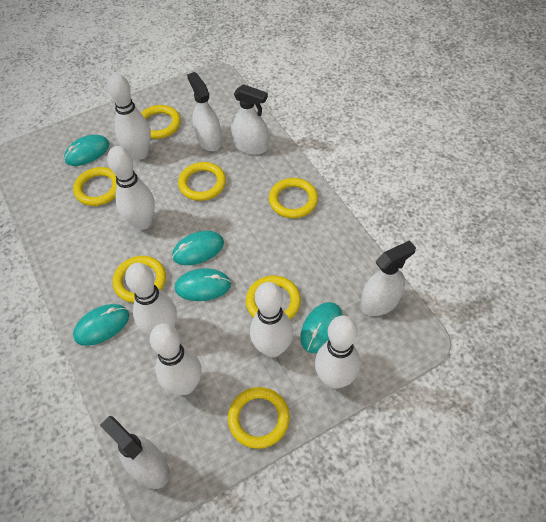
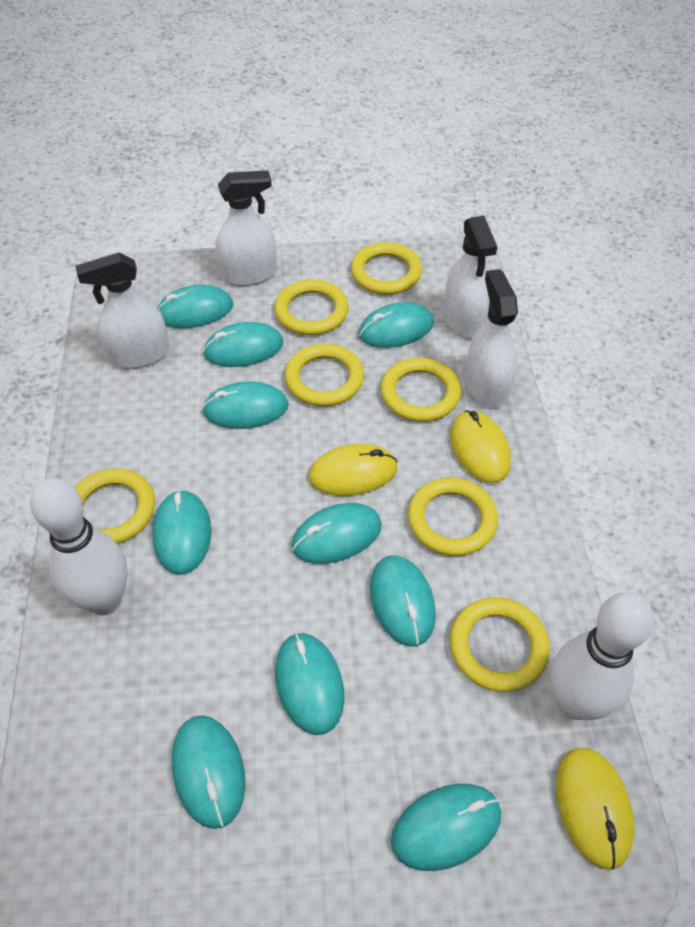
turquoise mouse: [64,135,110,166] [73,304,129,346] [172,231,224,265] [175,269,231,301] [300,302,342,353] = 5 -> [152,489,211,575] [157,285,233,328] [172,715,245,829] [202,381,288,429] [203,322,283,367] [275,633,344,735] [291,503,382,564] [358,302,434,348] [370,555,436,647] [391,784,501,871] = 10
white bowling pin: [107,73,151,160] [107,146,155,230] [125,263,177,336] [150,323,201,395] [250,282,293,358] [315,315,360,389] = 6 -> [30,478,128,615] [550,592,654,720] = 2
yellow mouse: none = 0 -> [309,444,398,496] [450,410,511,483] [556,747,635,870] = 3

